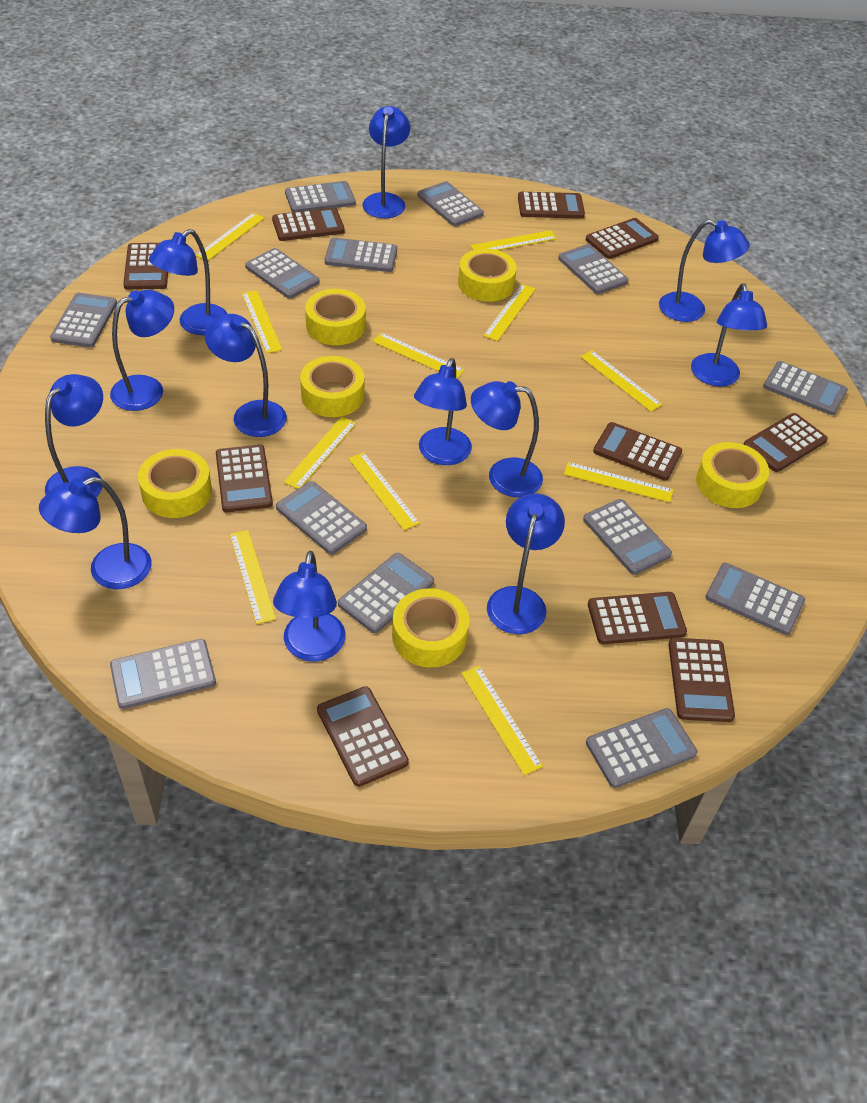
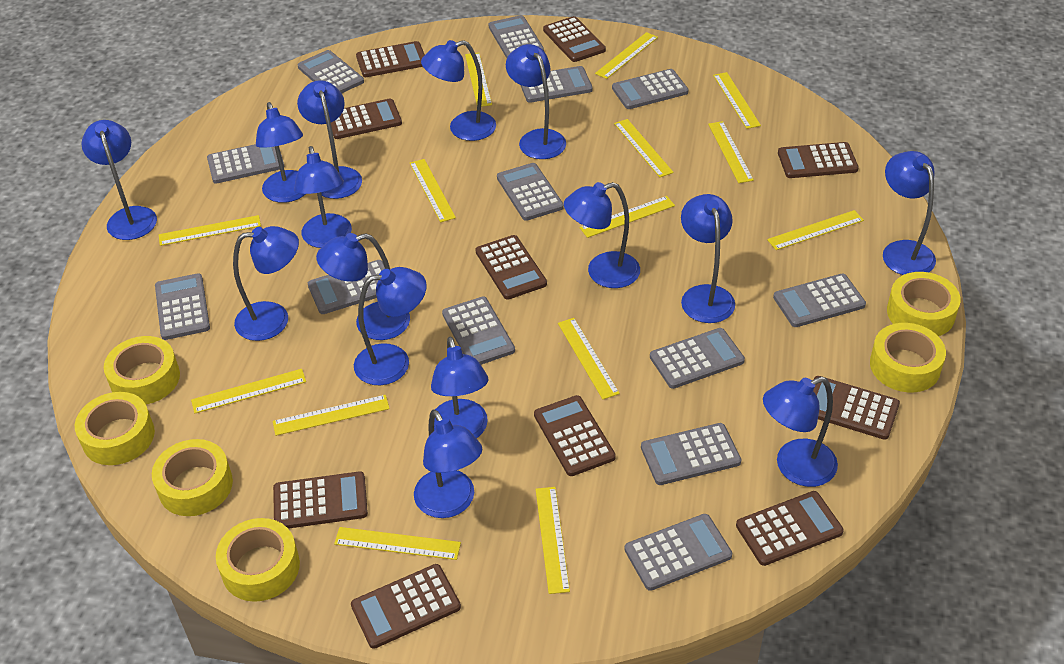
blue lamp: [39,477,152,589] [45,374,103,498] [110,290,174,411] [149,229,228,335] [205,314,287,437] [273,551,346,661] [362,106,410,218] [414,358,472,465] [471,381,543,497] [487,493,565,634] [659,219,750,322] [691,283,767,387] = 12 -> [82,120,157,240] [233,226,299,341] [256,102,305,203] [294,146,352,248] [297,80,362,199] [316,233,410,340] [354,267,427,385] [414,410,482,518] [421,40,496,141] [431,337,489,438] [506,44,566,159] [564,182,640,288] [681,194,735,323] [763,377,838,487] [883,151,936,275] = 15
yellow ruler: [196,213,265,260] [230,530,276,624] [242,290,282,353] [284,417,356,489] [349,452,420,530] [372,333,465,378] [461,666,543,775] [470,230,557,250] [483,284,535,341] [564,462,673,502] [581,350,662,412] = 11 -> [159,215,261,246] [191,369,306,413] [273,395,390,436] [334,527,461,560] [410,159,456,222] [465,53,492,107] [536,487,570,594] [558,318,620,399] [580,196,675,238] [595,32,658,79] [614,119,674,177] [708,121,754,183] [713,72,761,129] [767,210,864,250] = 14

